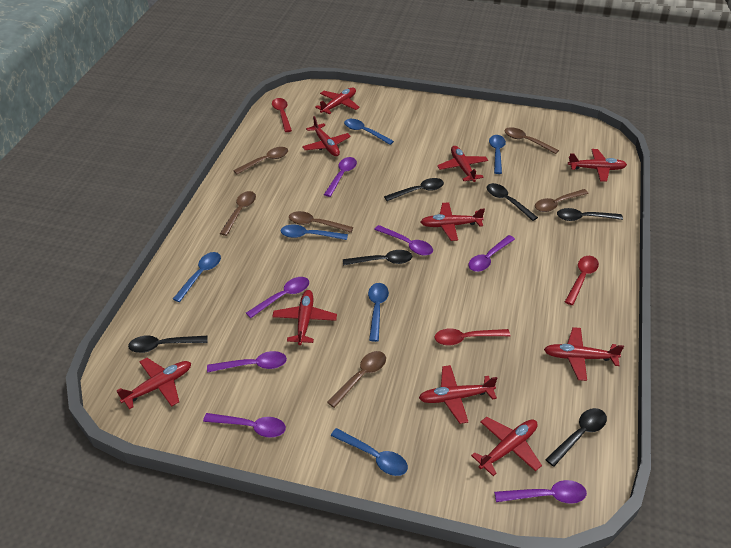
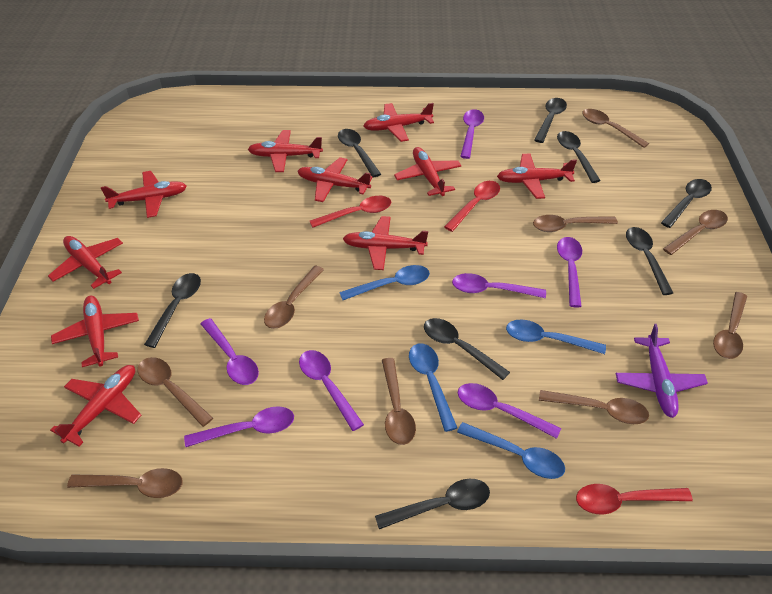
black spoon: [128,335,208,353] [343,250,412,266] [384,178,444,201] [487,183,538,221] [545,408,607,467] [557,208,623,221] = 6 -> [144,273,201,348] [338,129,381,177] [375,479,490,529] [424,318,510,380] [534,98,567,143] [557,131,601,183] [626,227,673,295] [661,179,712,228] = 8
blue spoon: [173,252,221,302] [281,224,348,240] [331,428,408,476] [344,119,394,145] [368,283,389,342] [489,135,506,174] = 6 -> [339,265,430,300] [409,343,457,432] [457,422,565,479] [506,319,606,354] = 4
brown spoon: [220,191,256,236] [233,147,288,174] [289,211,353,233] [327,351,386,408] [504,127,559,154] [535,189,589,212] = 6 -> [67,468,183,498] [138,357,213,427] [264,266,324,329] [382,358,416,445] [533,215,618,232] [539,390,649,424] [582,109,649,148] [663,210,728,255] [713,292,747,359] = 9
purple plane: none = 0 -> [615,324,708,418] = 1

